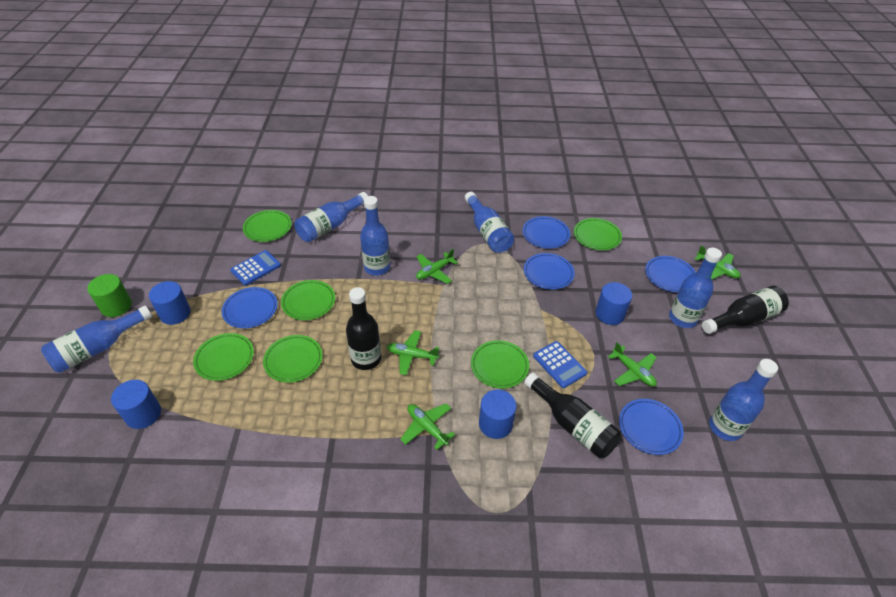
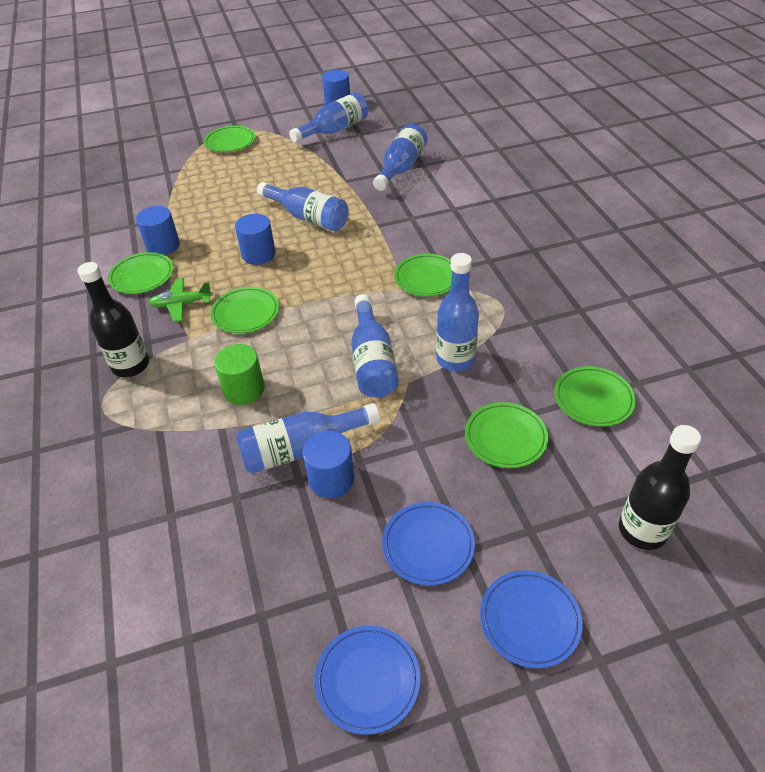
black bottle: [346,287,381,370] [524,373,622,458] [702,286,789,334] = 3 -> [77,262,149,377] [619,425,701,550] = 2
blue calculator: [230,250,281,286] [533,341,587,388] = 2 -> none = 0
blue plate: [222,287,278,328] [522,216,570,249] [524,253,575,290] [619,399,684,455] [645,256,696,292] = 5 -> [315,626,420,735] [382,502,475,586] [480,570,583,669] = 3
green plane: [387,330,439,375] [400,403,455,450] [416,249,458,284] [608,342,657,386] [694,245,740,279] = 5 -> [149,278,213,322] = 1

